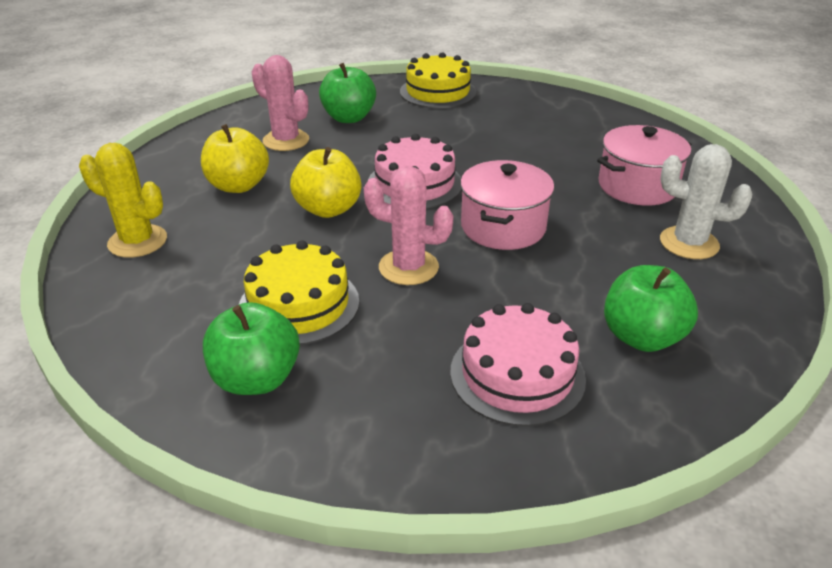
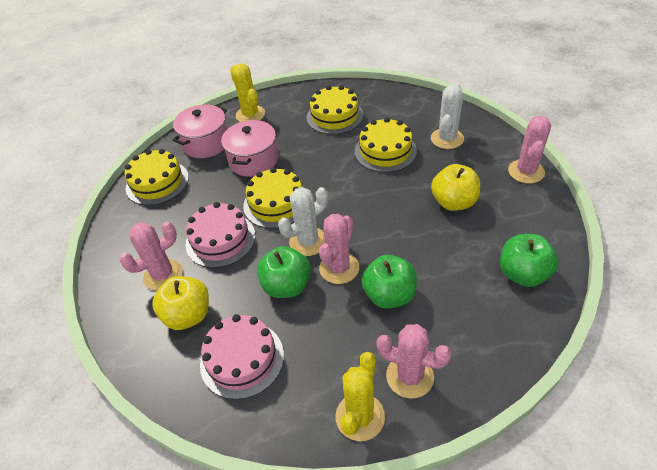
pink cactus: [252,55,309,151] [364,166,454,285] = 2 -> [119,222,183,291] [319,214,359,284] [376,324,452,398] [508,116,551,184] = 4
white cactus: [660,144,752,259] = 1 -> [278,187,328,256] [431,83,464,149] = 2
yellow cactus: [79,143,167,258] = 1 -> [230,64,265,122] [335,352,385,441] = 2
yellow cake: [239,240,359,345] [400,52,476,108] = 2 -> [124,149,189,205] [243,167,302,228] [306,85,364,134] [355,117,417,172] = 4

